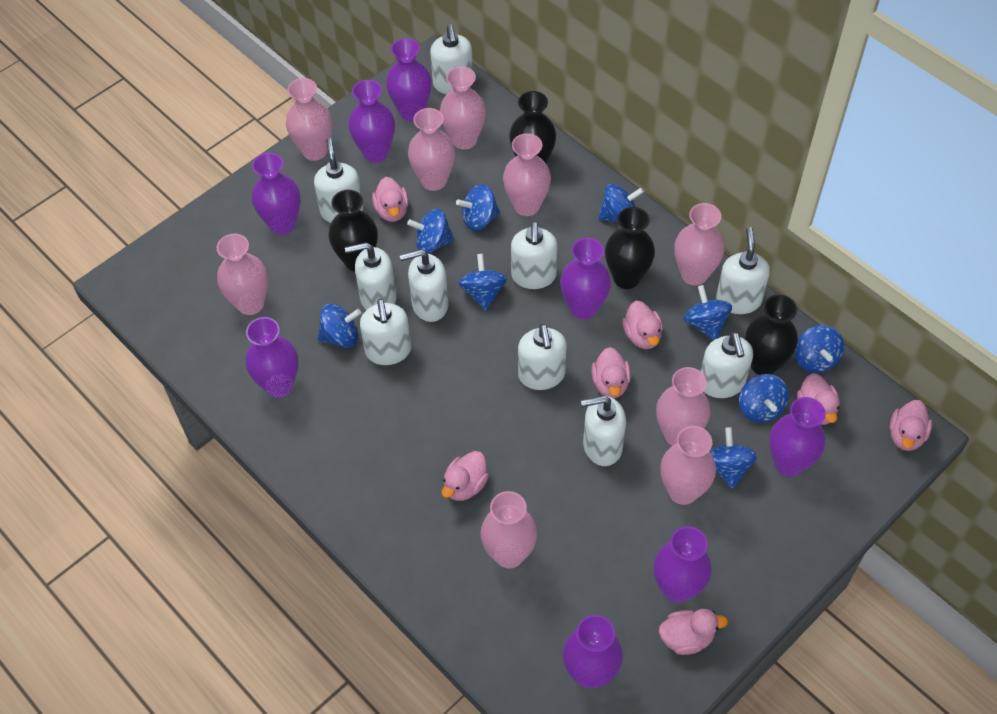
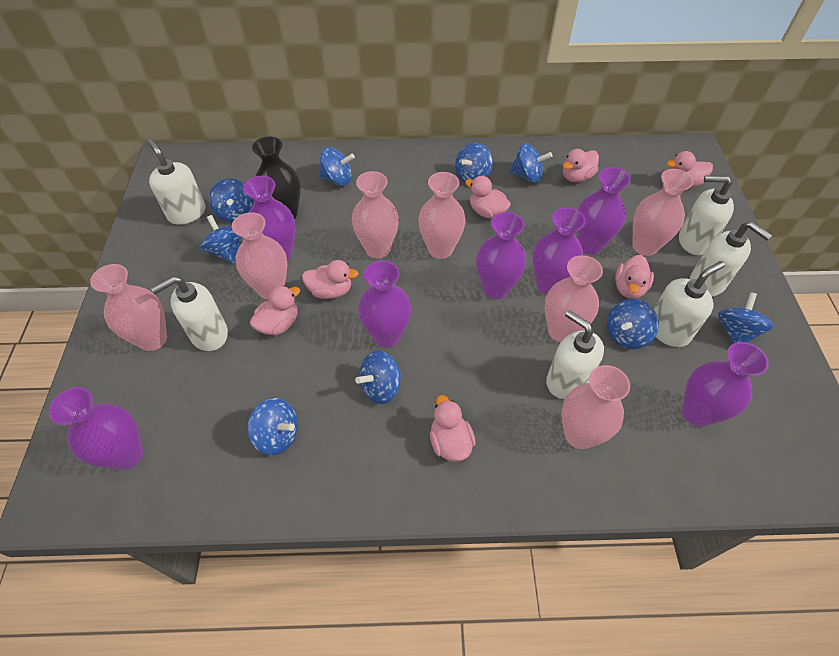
black vase: [328,190,378,272] [509,91,556,163] [605,207,655,289] [745,294,798,375] = 4 -> [252,136,301,219] = 1
pink vase: [217,234,268,315] [286,78,333,161] [408,108,455,191] [440,66,486,149] [480,491,537,569] [503,133,551,216] [656,367,710,446] [660,426,716,505] [674,203,725,285] = 9 -> [90,264,167,351] [232,212,287,300] [352,171,399,258] [418,172,466,259] [545,255,603,342] [561,365,630,449] [632,169,694,256] = 7
purple vase: [246,317,298,398] [252,153,300,235] [349,80,395,163] [386,38,432,121] [560,238,611,320] [563,615,623,689] [653,526,712,603] [769,397,826,477] = 8 -> [49,387,143,470] [243,176,295,260] [358,260,411,348] [476,212,526,299] [532,207,586,294] [577,167,631,254] [682,342,769,427] = 7
white soap dispenser: [314,138,363,223] [345,242,396,310] [360,299,411,365] [400,249,449,322] [430,25,473,94] [511,221,558,289] [518,324,567,390] [581,395,626,466] [701,332,753,398] [716,227,770,314] = 10 -> [147,139,205,225] [151,276,228,351] [546,310,604,399] [654,261,725,347] [679,175,734,255] [690,221,772,297] = 6

